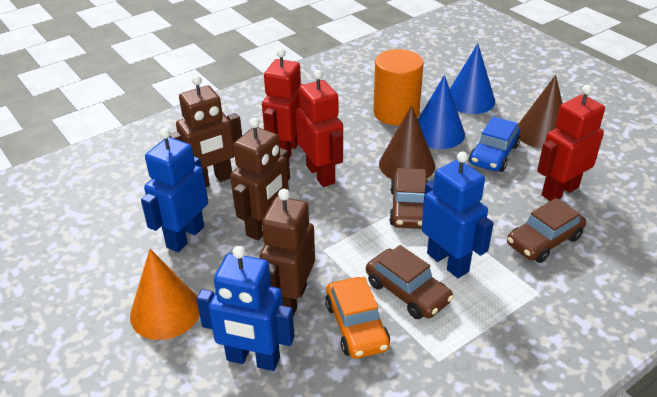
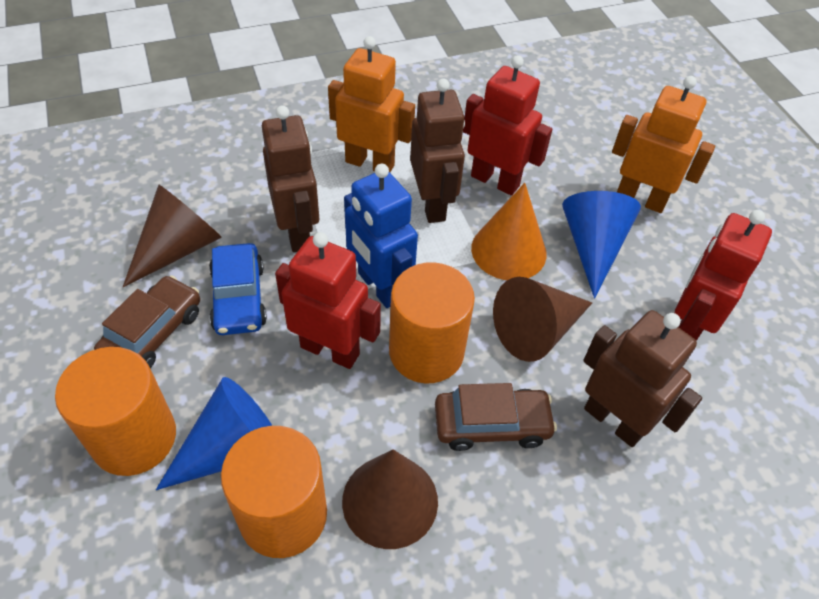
blue robot: [141,128,208,252] [197,246,295,371] [421,151,494,278] = 3 -> [344,164,418,308] = 1
brown car: [366,245,454,319] [389,168,429,229] [507,198,586,263] = 3 -> [94,275,200,368] [435,383,557,451] = 2
brown cone: [379,105,435,179] [517,75,563,149] = 2 -> [123,185,222,287] [342,449,438,549] [493,277,592,362] = 3
orange car: [325,277,390,359] = 1 -> none = 0
orange cylinder: [373,49,424,125] = 1 -> [55,347,176,476] [221,426,327,558] [389,262,475,383] = 3
orange robot: none = 0 -> [328,36,415,172] [612,76,715,213] = 2

